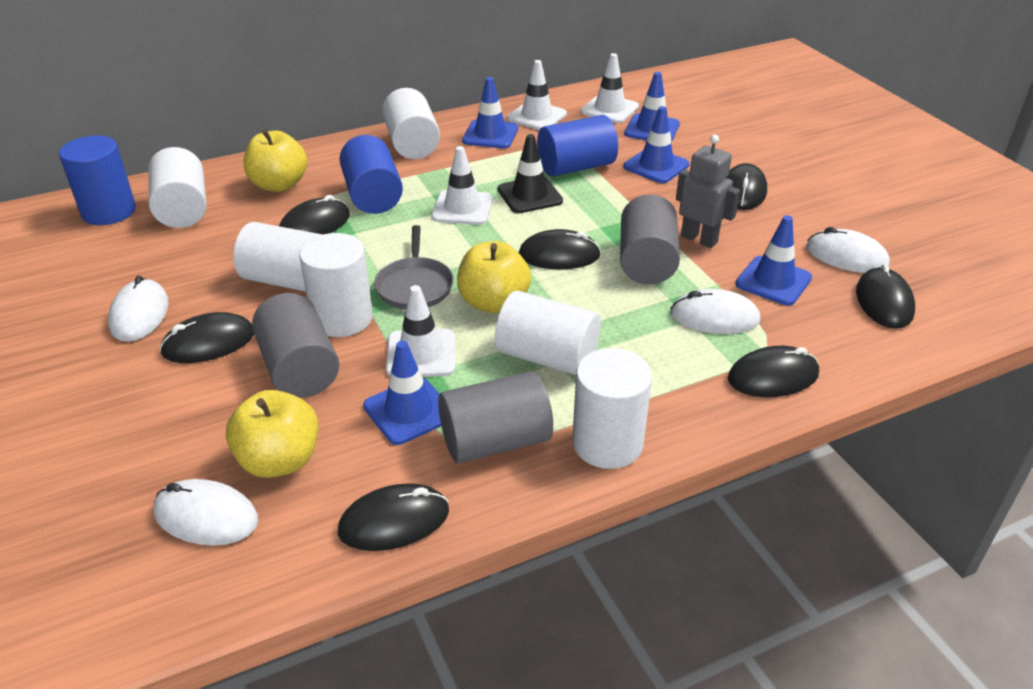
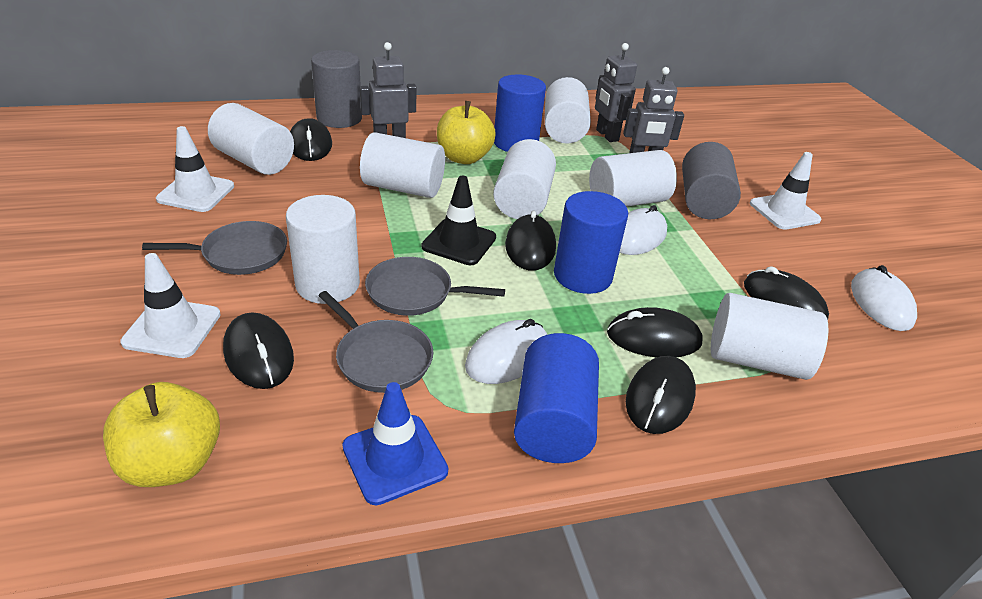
black mouse: [159,312,254,363] [279,195,350,234] [338,484,449,551] [519,229,601,269] [726,163,767,210] [728,346,819,397] [856,264,915,329] = 7 -> [223,312,294,389] [290,118,332,161] [505,211,556,271] [607,307,703,358] [626,356,696,434] [744,266,829,320] = 6
blue traffic cone: [363,341,441,445] [462,77,518,149] [623,106,689,183] [624,72,680,142] [735,215,812,305] = 5 -> [342,382,448,505] = 1
grey cylinder: [252,293,339,398] [438,371,553,464] [620,194,680,284] = 3 -> [311,50,362,128] [682,142,741,219] = 2
grey pan: [374,225,454,310] = 1 -> [142,221,287,275] [318,291,433,393] [365,257,505,316] = 3
grey robot: [676,135,740,248] = 1 -> [360,42,416,138] [595,43,637,142] [623,67,684,153] = 3
white cylinder: [148,147,207,228] [233,222,323,292] [299,233,373,337] [382,88,440,159] [495,291,601,375] [572,348,652,469] = 6 -> [208,103,294,175] [286,195,360,304] [360,132,445,198] [493,139,556,219] [545,77,591,144] [589,150,677,207] [711,293,828,380] = 7
white mouse: [108,276,169,342] [153,479,258,546] [670,289,760,334] [806,227,890,273] = 4 -> [465,319,547,384] [619,205,667,255] [851,265,917,331] = 3
white traffic cone: [386,285,455,377] [432,146,493,225] [507,60,567,130] [581,53,639,123] = 4 -> [120,253,221,358] [156,126,234,212] [750,152,821,230] = 3
yellow apple: [226,390,319,478] [244,129,307,192] [457,241,531,313] = 3 -> [103,382,220,487] [437,101,496,164] = 2

